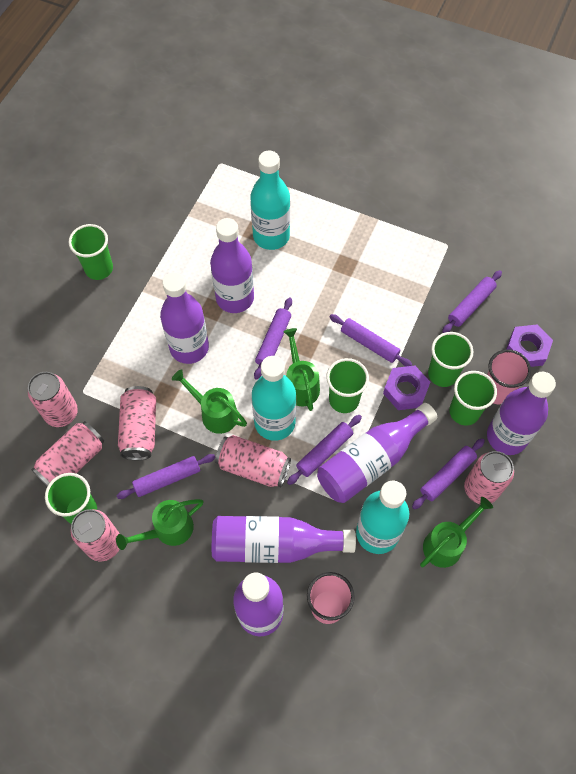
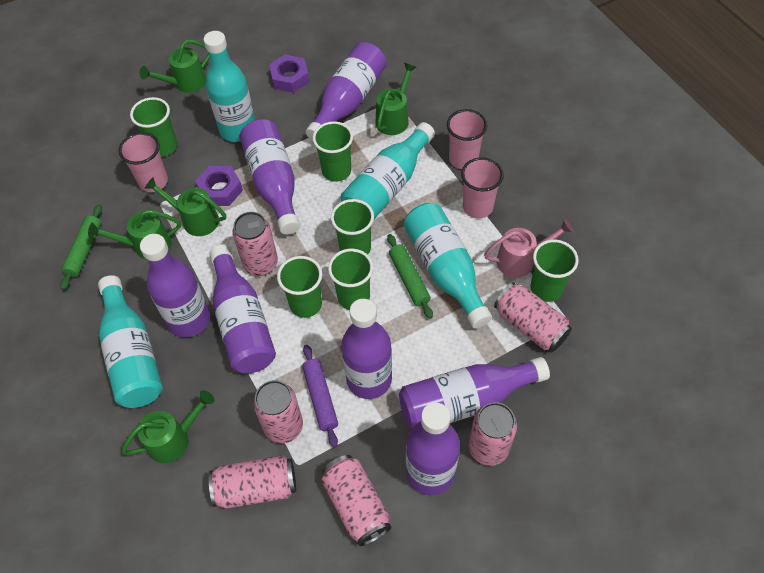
green cup: [45,473,97,524] [69,224,113,280] [326,358,369,413] [428,332,473,387] [449,371,497,426] = 5 -> [130,97,177,157] [277,256,322,318] [312,121,353,182] [328,249,373,310] [331,199,374,255] [530,239,579,302] = 6
green rolling pin: none = 0 -> [60,204,102,290] [387,234,433,319] = 2
green watering can: [116,499,203,550] [172,369,247,434] [283,328,320,411] [420,497,493,568] = 4 -> [88,210,181,260] [121,390,214,463] [140,40,210,93] [144,177,226,236] [375,63,416,135] = 5
pink cup: [307,572,355,624] [487,349,531,404] = 2 -> [119,132,168,192] [447,109,487,169] [461,157,504,219] = 3
pink watering can: none = 0 -> [484,219,573,278] = 1
purple bottle: [160,272,209,364] [210,218,254,313] [212,516,356,563] [233,573,284,636] [317,403,437,503] [487,372,556,455] = 6 -> [140,234,210,337] [209,244,276,374] [239,119,300,235] [306,42,386,141] [341,299,392,399] [399,357,550,430] [406,402,460,495] = 7
purple rolling pin: [116,454,216,499] [254,298,292,380] [287,415,362,485] [330,314,412,366] [412,438,485,510] [442,270,502,333] = 6 -> [302,345,338,448] = 1
turquoise bottle: [250,151,290,250] [252,356,296,441] [356,481,409,554] = 3 -> [98,275,163,408] [204,31,255,142] [341,122,435,219] [403,203,492,328] = 4

